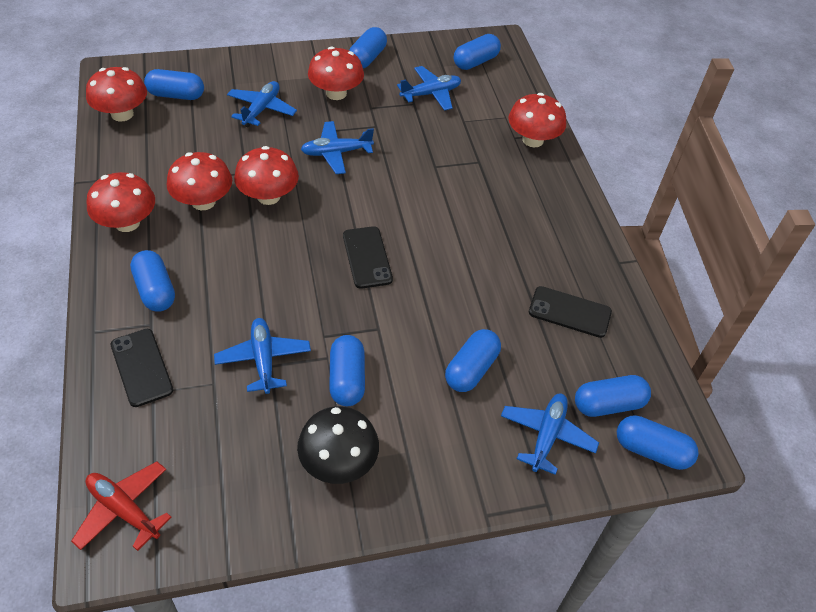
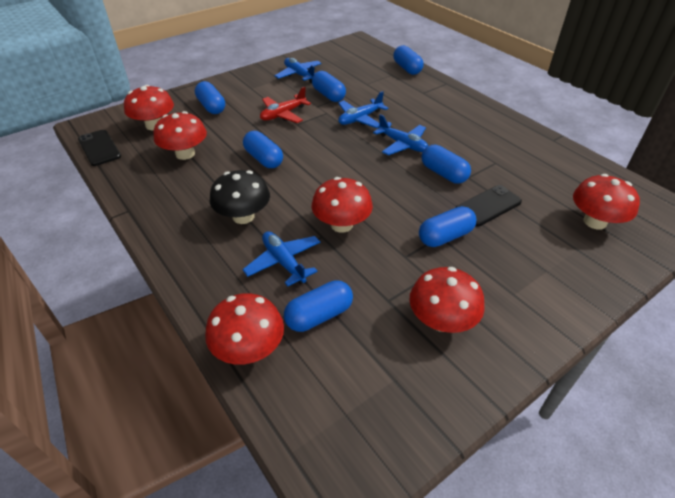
black phone: [111,329,173,407] [343,226,393,289] [529,286,612,338] = 3 -> [78,130,121,166] [456,185,522,226] = 2
blue capsule: [130,250,175,312] [144,69,204,100] [329,335,365,406] [349,27,387,68] [445,329,501,392] [454,34,501,70] [575,375,651,417] [617,415,699,470] = 8 -> [195,81,225,114] [243,131,283,168] [284,281,353,332] [312,71,346,102] [393,45,424,75] [419,206,477,247] [422,145,471,183] = 7
blue plane: [214,318,311,394] [227,81,297,127] [301,121,374,174] [397,66,461,111] [501,394,599,475] = 5 -> [243,231,321,287] [275,58,322,83] [338,91,389,128] [373,114,428,155] = 4

